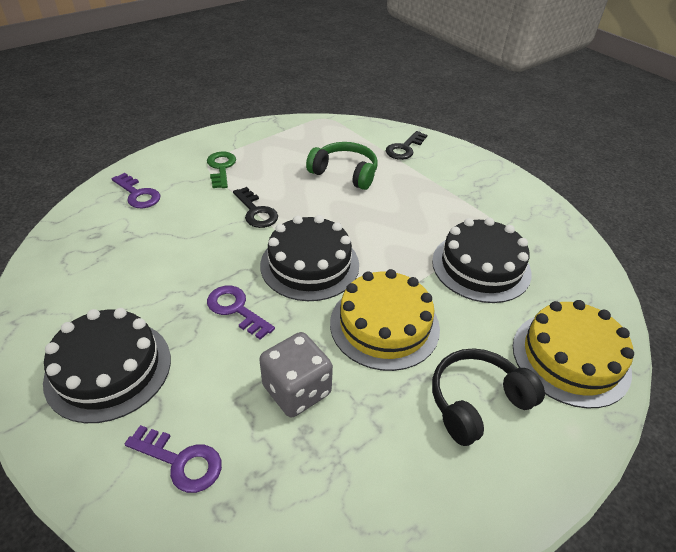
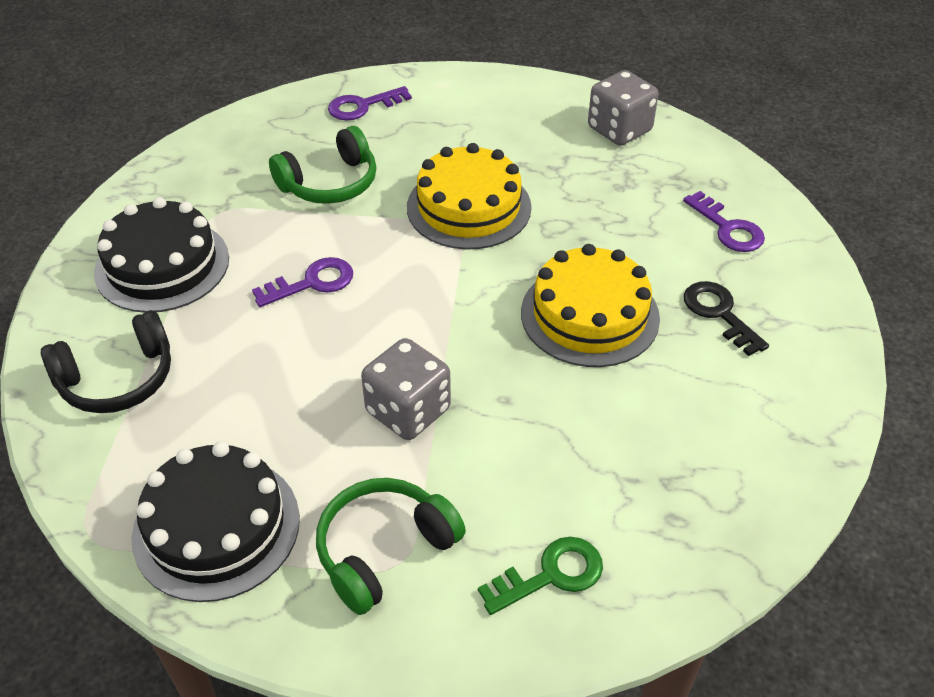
black cake: [43,308,171,423] [260,215,359,301] [432,218,532,303] = 3 -> [94,197,229,313] [131,442,300,602] = 2
black key: [233,187,278,228] [386,131,427,160] = 2 -> [684,281,769,356] = 1
green headphones: [306,142,377,190] = 1 -> [269,126,376,204] [316,478,466,615] = 2
grey dice: [259,332,333,418] = 1 -> [361,338,451,440] [588,70,659,146] = 2

